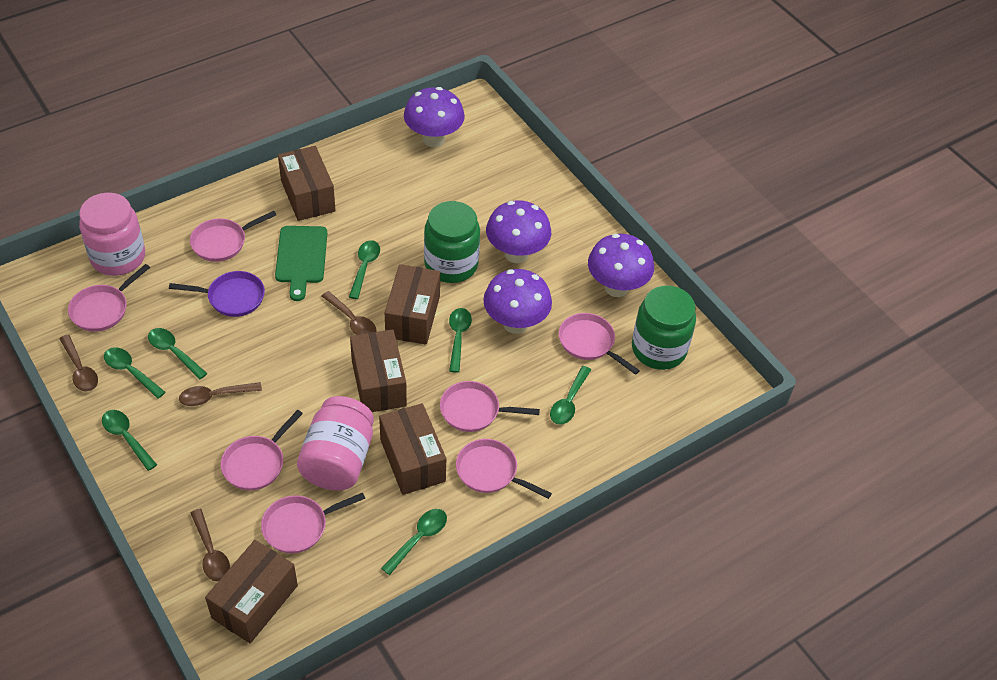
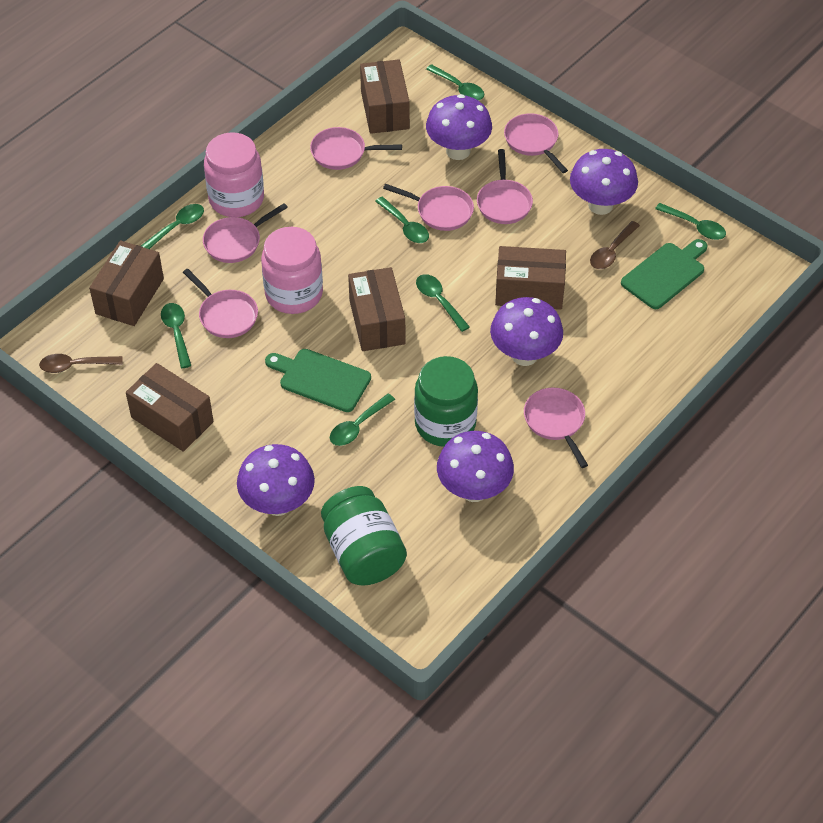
brown spoon: [59,335,98,392] [179,382,262,406] [191,509,230,582] [322,291,376,335] = 4 -> [39,354,123,373] [590,221,640,269] = 2
green cutting board: [275,226,327,301] = 1 -> [265,349,371,412] [621,239,707,309] = 2
purple mushroom: [404,87,465,147] [483,269,552,334] [486,200,551,263] [588,234,654,297] = 4 -> [237,444,315,516] [426,94,492,160] [437,431,514,502] [490,297,563,366] [570,149,638,215] = 5
purple pan: [169,271,265,317] = 1 -> none = 0

